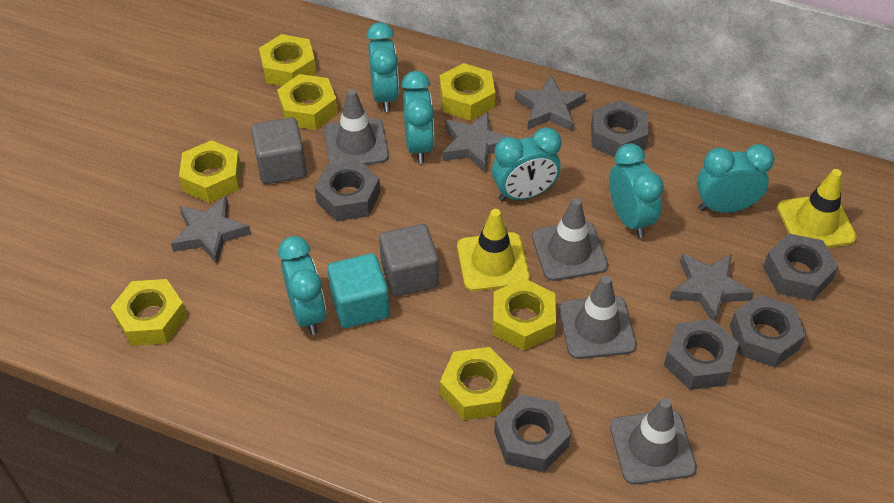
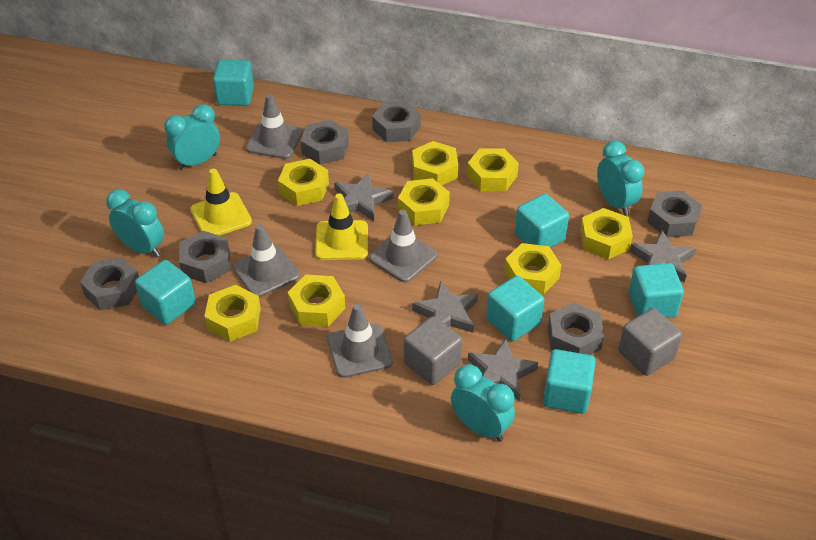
turquoise clock: [278,236,326,335] [366,22,399,112] [401,71,434,163] [492,127,561,201] [609,143,664,238] [697,144,775,213] = 6 -> [106,189,164,257] [164,104,220,170] [451,364,515,442] [597,141,645,216] = 4
turquoise cube: [327,253,390,328] = 1 -> [135,260,196,325] [213,60,254,106] [486,276,544,341] [515,194,569,248] [543,349,596,414] [629,263,684,318] = 6
yellow nut: [111,279,187,346] [179,140,241,203] [259,34,317,86] [277,74,338,130] [440,63,495,121] [440,347,514,420] [493,278,556,351] = 7 -> [204,285,261,342] [278,159,329,206] [288,275,345,327] [398,178,450,225] [412,141,458,185] [467,148,519,191] [504,243,561,294] [580,208,633,259] = 8

